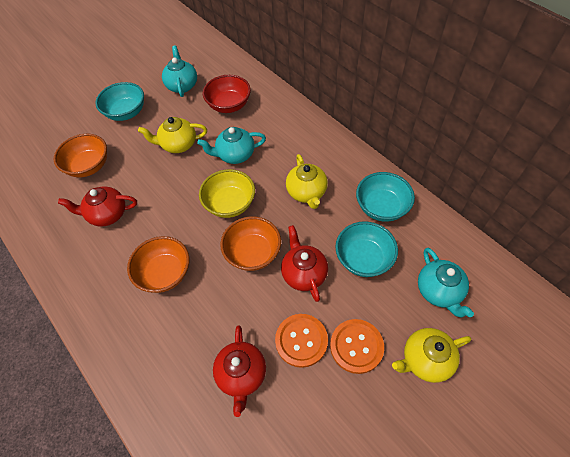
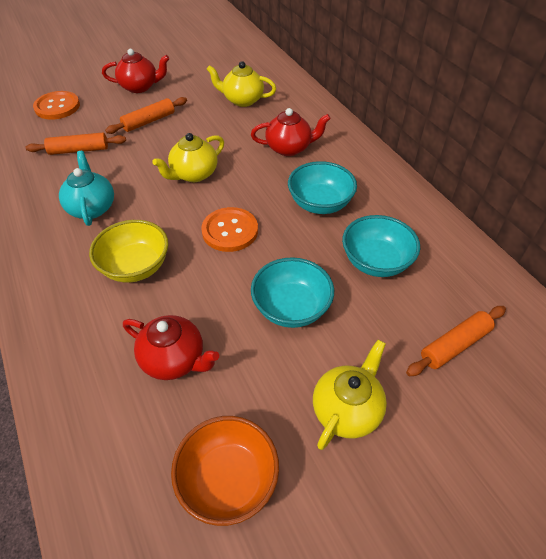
orange bowl: [54,134,107,177] [127,236,189,293] [220,216,281,271] = 3 -> [171,416,279,526] = 1
orange rolling pin: none = 0 -> [25,133,126,155] [105,97,187,134] [406,306,506,376] = 3
red bowl: [203,75,251,113] = 1 -> none = 0
turquoise teapot: [162,46,197,97] [197,127,266,164] [418,248,474,318] = 3 -> [59,151,114,226] = 1

